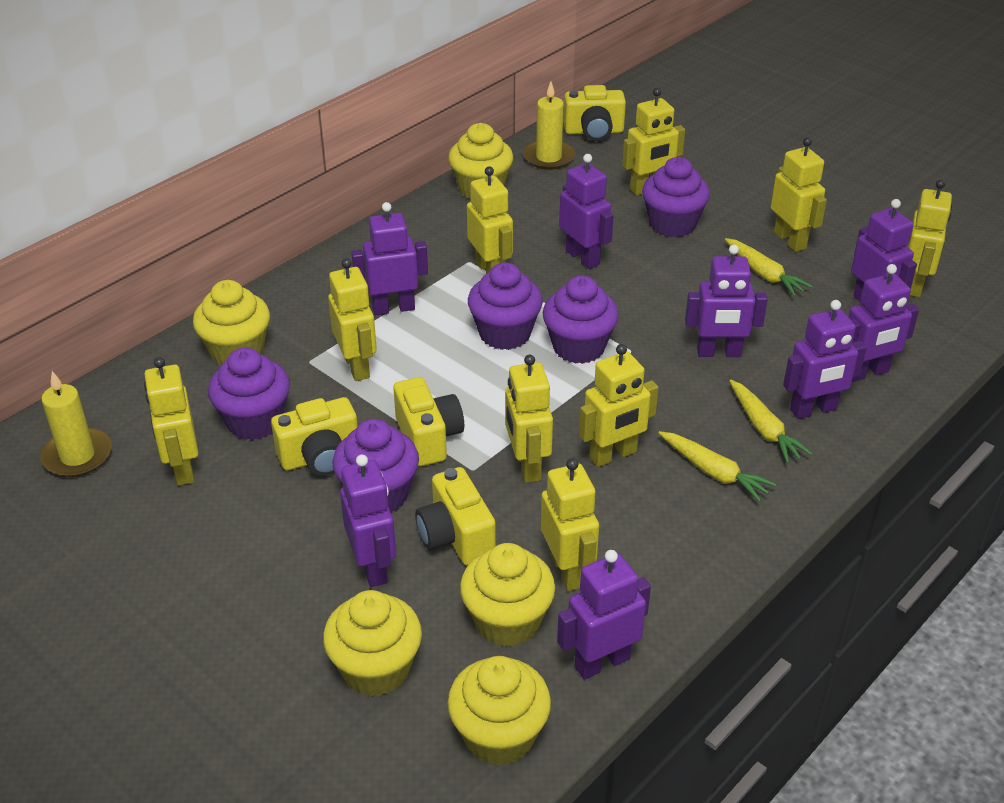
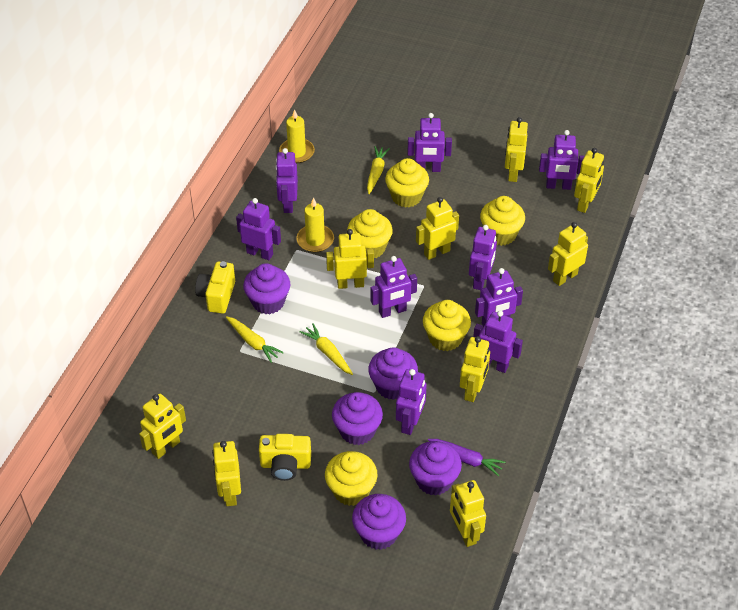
purple carrot: none = 0 -> [428,439,506,476] = 1
purple robot: [340,455,396,587] [351,202,428,315] [557,550,651,680] [559,154,614,269] [685,245,768,357] [783,300,867,419] [849,264,919,382] [851,199,917,302] = 8 -> [236,198,281,260] [276,148,298,213] [371,256,417,318] [396,369,427,435] [408,113,452,172] [469,225,497,290] [473,310,523,373] [475,268,523,327] [539,130,585,190] = 9
yellow camera: [271,397,358,476] [393,377,464,466] [415,467,496,565] [564,85,626,141] = 4 -> [195,261,235,314] [259,434,311,481] = 2

